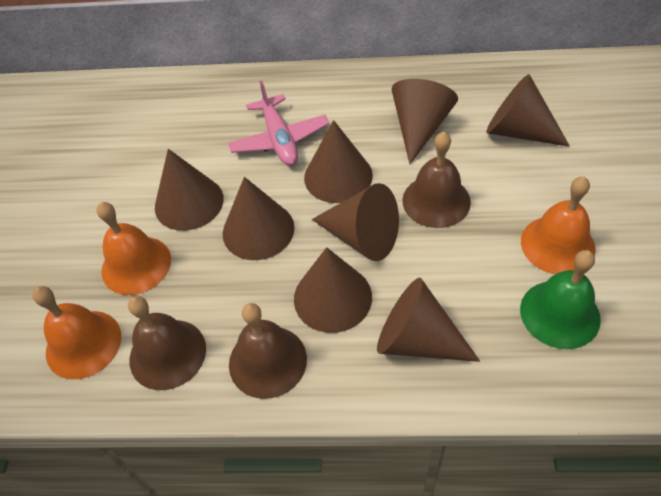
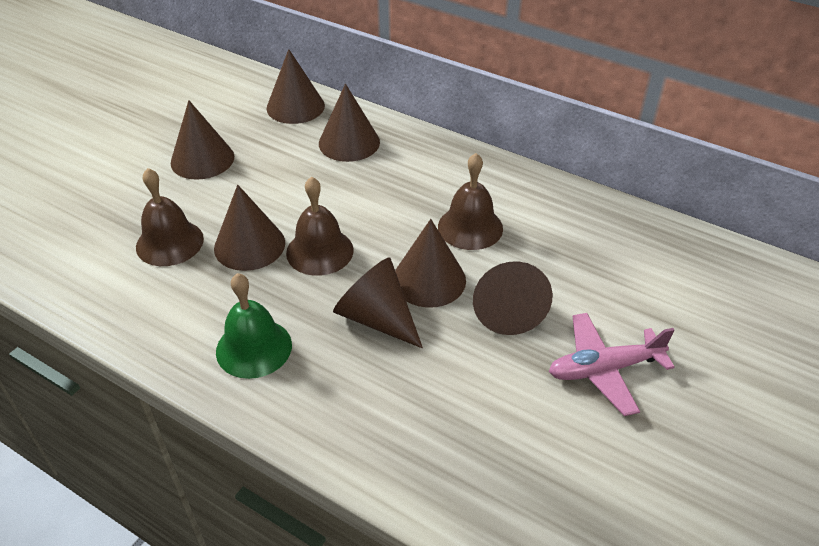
brown cone: [155,149,224,231] [223,177,295,260] [294,247,372,333] [304,120,373,203] [312,183,399,261] [377,278,480,362] [392,79,458,164] [486,74,570,147] = 8 -> [171,100,234,180] [214,185,285,271] [266,49,325,124] [319,84,380,162] [333,257,423,348] [395,219,466,308] [473,261,553,335] = 7
orange bell: [33,286,121,379] [97,202,171,295] [521,177,595,274] = 3 -> none = 0

